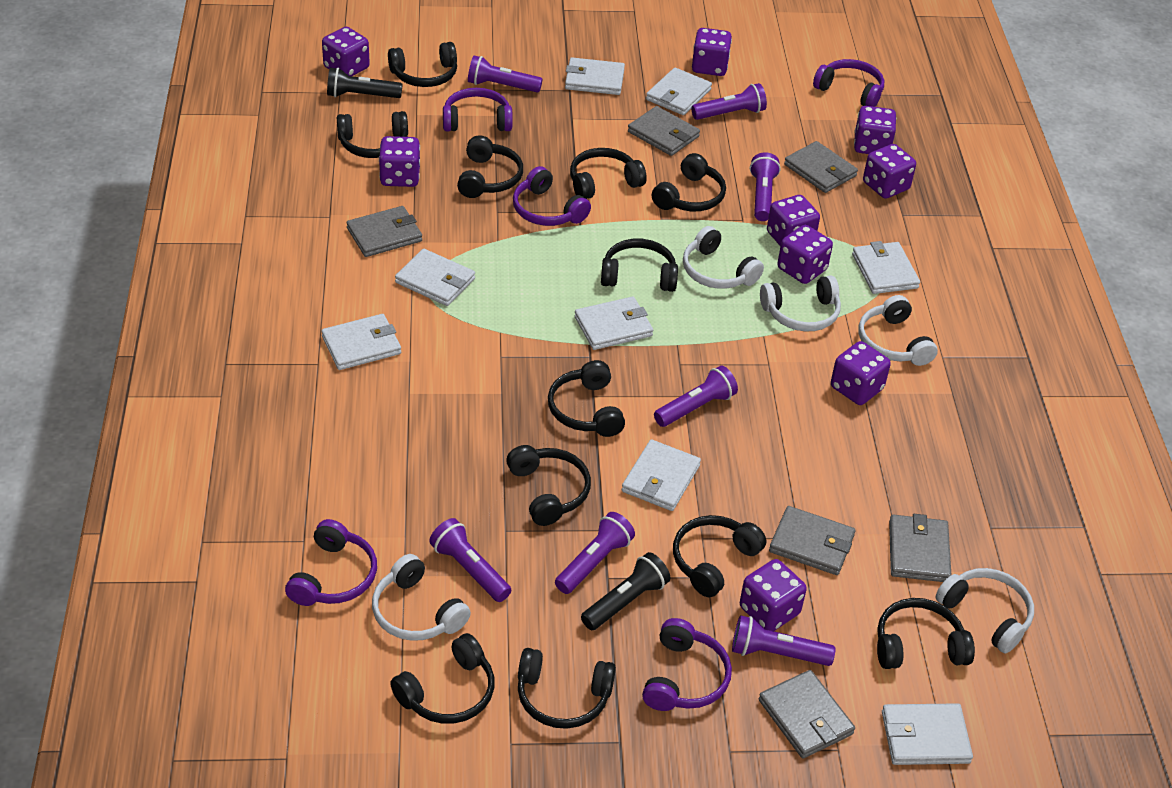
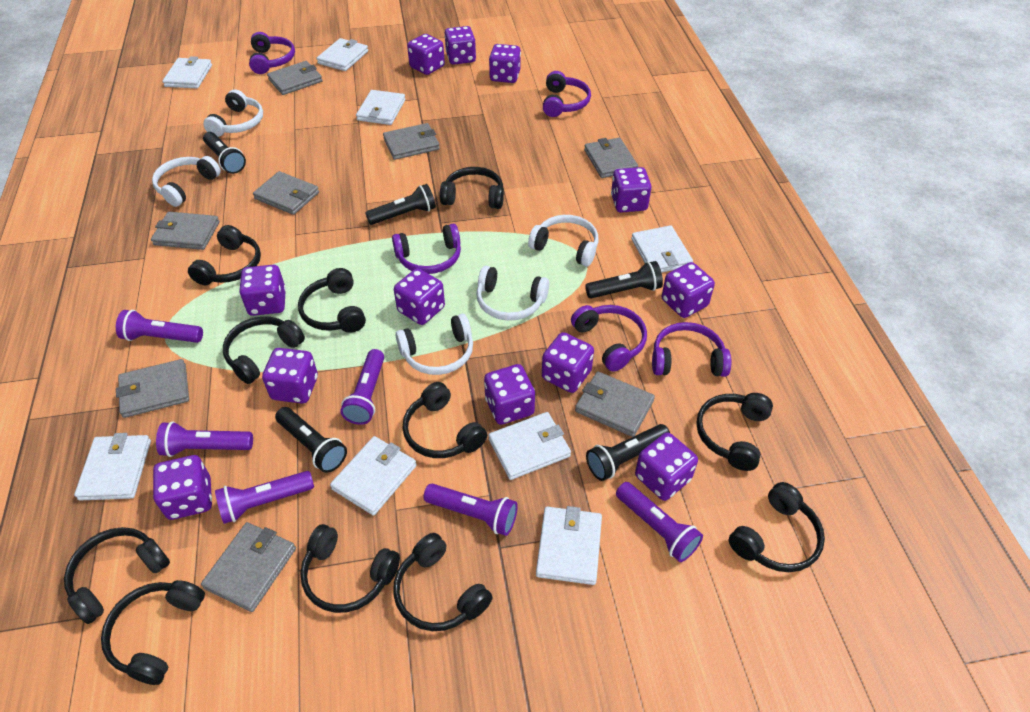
black flashlight: [327,67,402,98] [581,552,670,630] = 2 -> [203,132,246,174] [275,407,347,473] [365,184,436,225] [585,261,663,299] [586,424,670,481] = 5
black headphones: [337,111,408,158] [388,42,457,87] [390,633,495,724] [457,135,523,198] [506,445,591,526] [518,648,616,729] [548,360,625,437] [570,148,647,199] [601,239,678,292] [652,153,726,211] [673,515,766,597] [877,598,975,669] = 12 -> [64,527,170,624] [101,580,205,685] [188,225,261,285] [223,316,305,384] [298,268,366,333] [300,524,400,613] [393,533,493,631] [402,382,487,458] [440,167,504,209] [696,393,773,471] [729,482,825,572] = 11
grey wallet: [347,206,422,257] [628,106,700,156] [759,670,855,759] [769,506,855,575] [784,141,858,193] [889,514,951,582] = 6 -> [116,359,189,418] [151,212,220,250] [201,522,296,612] [253,171,319,215] [267,61,323,95] [383,123,440,160] [575,371,655,437] [584,138,638,178] = 8
purple dice: [322,27,370,76] [379,136,420,187] [692,28,732,76] [740,559,807,631] [767,195,820,246] [777,225,833,284] [831,341,891,405] [854,106,896,154] [863,144,916,199] = 9 -> [153,455,212,520] [239,265,286,316] [262,348,318,403] [394,268,445,325] [407,34,445,75] [444,26,476,65] [484,364,535,425] [489,44,521,83] [542,332,594,393] [611,167,651,213] [635,432,698,501] [662,262,715,318] = 12
purple flashlight: [429,518,511,602] [468,55,543,92] [555,512,635,594] [654,366,738,427] [691,83,767,120] [732,615,836,666] [750,152,781,221] = 7 -> [116,310,203,343] [156,421,253,457] [215,471,314,524] [340,349,384,425] [423,484,518,536] [616,482,703,562] = 6

